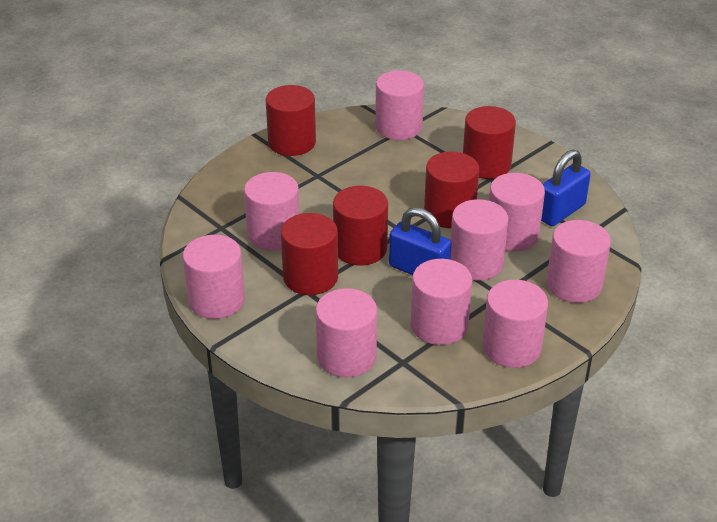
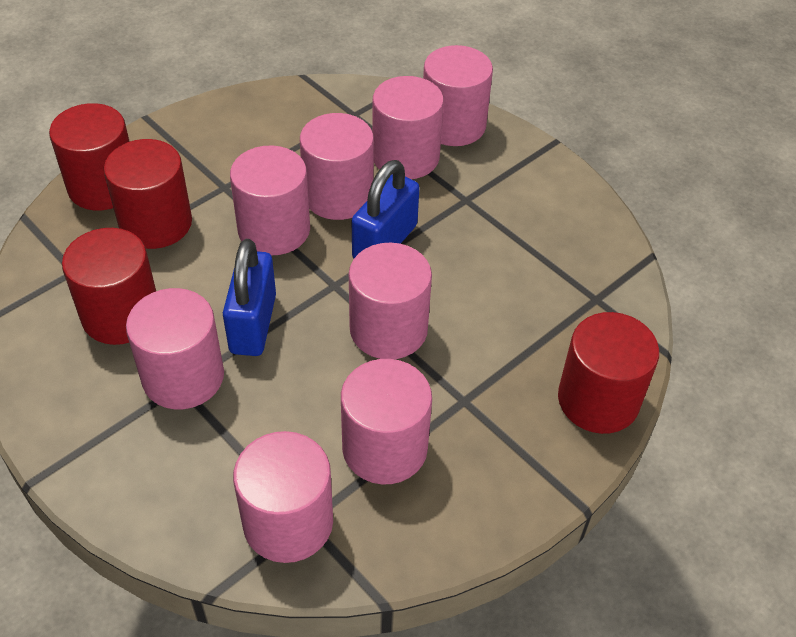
pink cylinder: [183,235,245,319] [244,172,300,251] [315,288,377,377] [375,70,424,140] [411,259,472,345] [450,199,508,281] [482,280,548,368] [489,173,545,251] [547,220,611,303] = 9 -> [126,288,224,409] [230,145,310,255] [233,431,333,563] [300,113,374,220] [341,359,432,484] [349,242,432,359] [372,76,444,179] [423,45,493,146] = 8
red cylinder: [266,85,316,156] [281,213,338,295] [333,186,388,266] [424,152,479,228] [463,106,516,179] = 5 -> [49,103,130,210] [62,228,156,345] [104,139,192,249] [558,312,659,434] = 4

